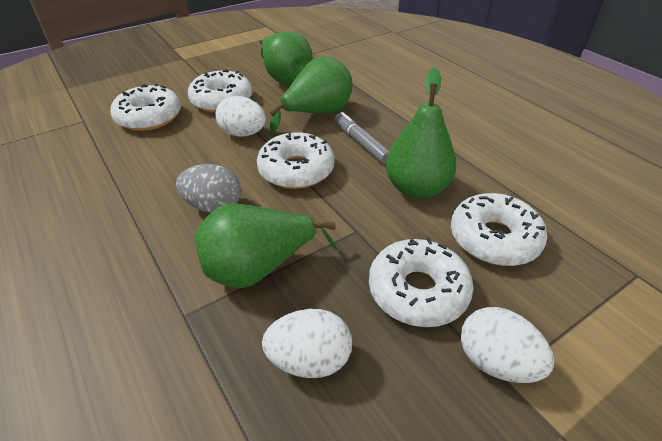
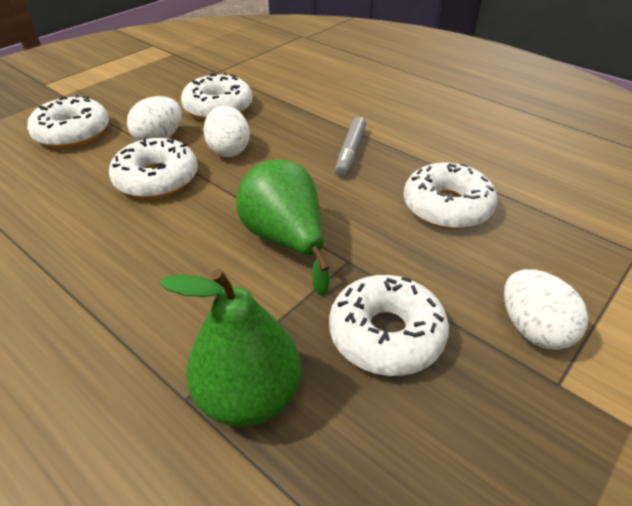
green pear: [194,203,337,288] [260,31,312,84] [269,56,352,133] [386,67,456,199] = 4 -> [160,269,301,427] [236,160,330,296] = 2
grey egg: [176,164,241,213] = 1 -> none = 0

